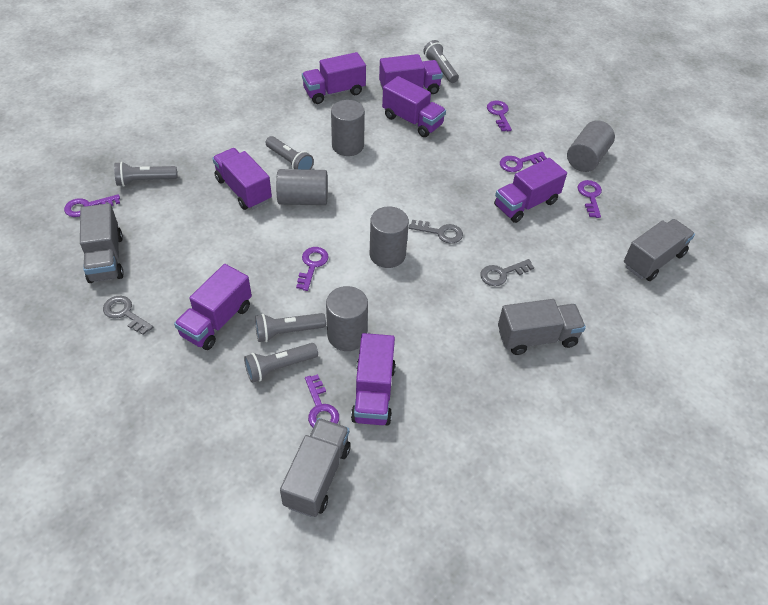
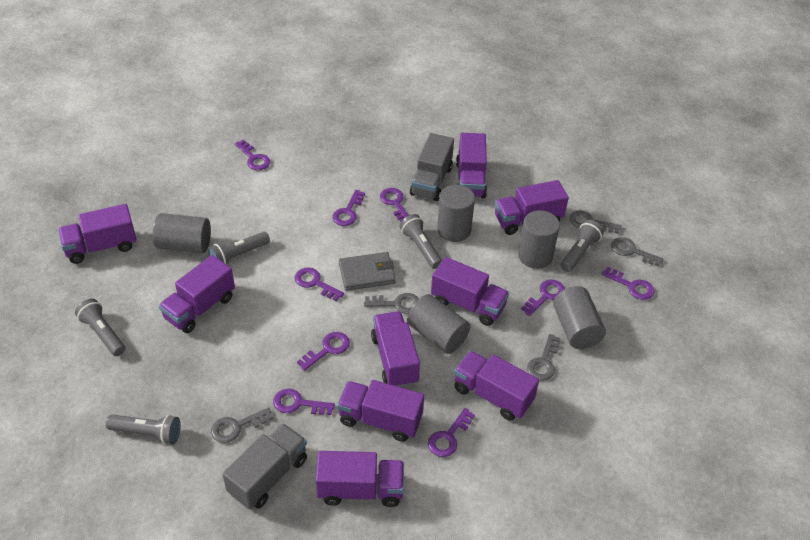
grey key: [103,296,153,335] [409,220,463,244] [480,259,534,286] = 3 -> [211,407,273,443] [364,293,419,314] [527,334,561,381] [569,211,621,234] [611,237,664,267] = 5
grey truck: [80,203,124,283] [280,418,351,517] [498,299,586,355] [624,219,695,281] = 4 -> [222,423,307,509] [410,133,454,201] = 2
grey wallet: none = 0 -> [339,252,396,291] = 1
purple key: [64,194,120,217] [296,247,329,291] [305,374,339,427] [487,101,512,131] [500,152,547,172] [577,180,602,218] = 6 -> [235,140,270,170] [273,389,335,415] [294,267,344,301] [297,332,350,371] [332,190,365,226] [380,188,409,222] [428,408,475,457] [521,279,565,316] [601,267,654,300] = 9
purple truck: [174,264,252,350] [212,148,272,210] [302,52,366,104] [351,333,396,425] [379,54,443,94] [382,76,446,137] [494,158,567,223] = 7 -> [58,204,137,264] [159,255,235,333] [316,451,404,507] [337,380,424,442] [371,311,420,387] [431,257,509,326] [454,351,539,421] [456,133,487,199] [495,180,569,235] = 9

